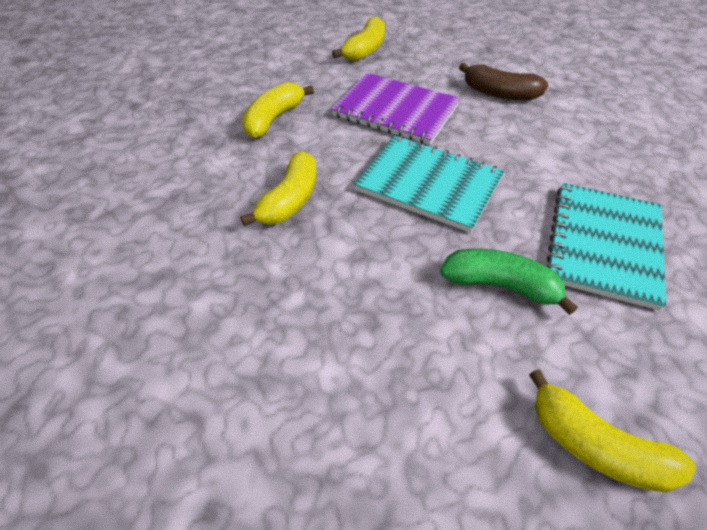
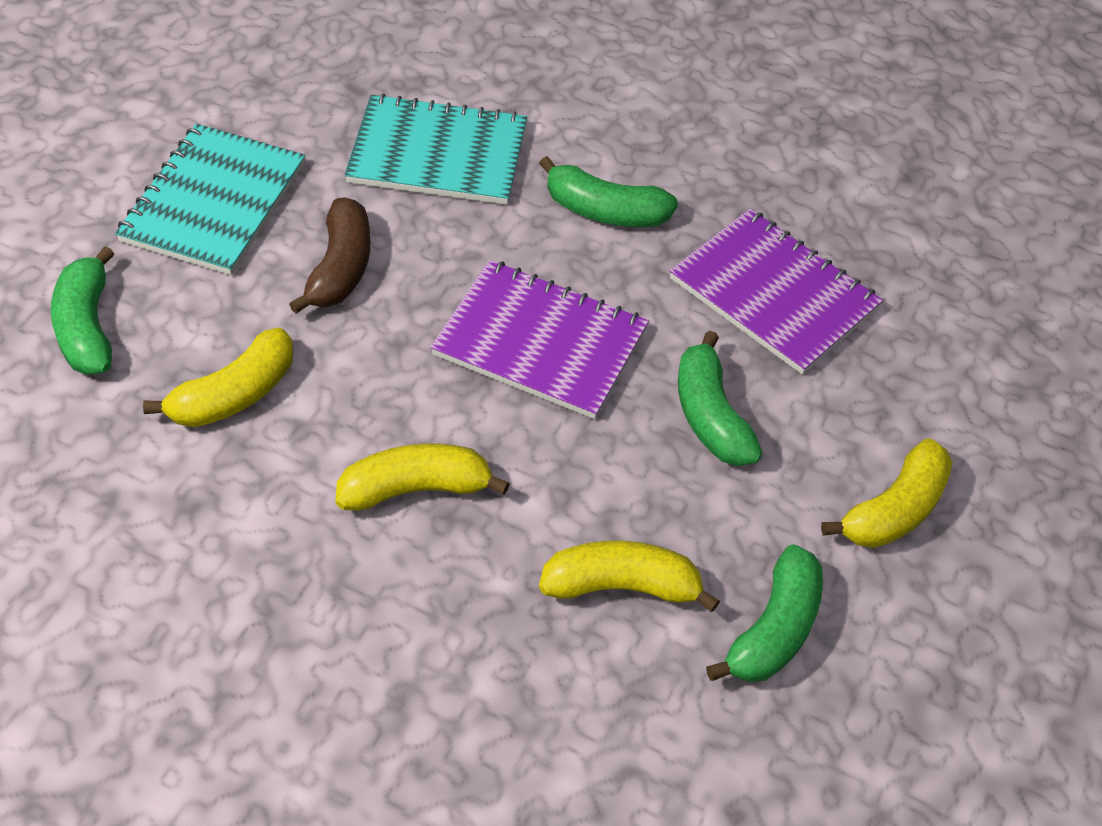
green banana: [440,249,578,315] = 1 -> [51,246,114,375] [539,156,678,227] [678,331,763,466] [706,544,823,682] = 4
purple notebook: [331,73,460,145] = 1 -> [431,260,649,419] [670,209,883,375] = 2

